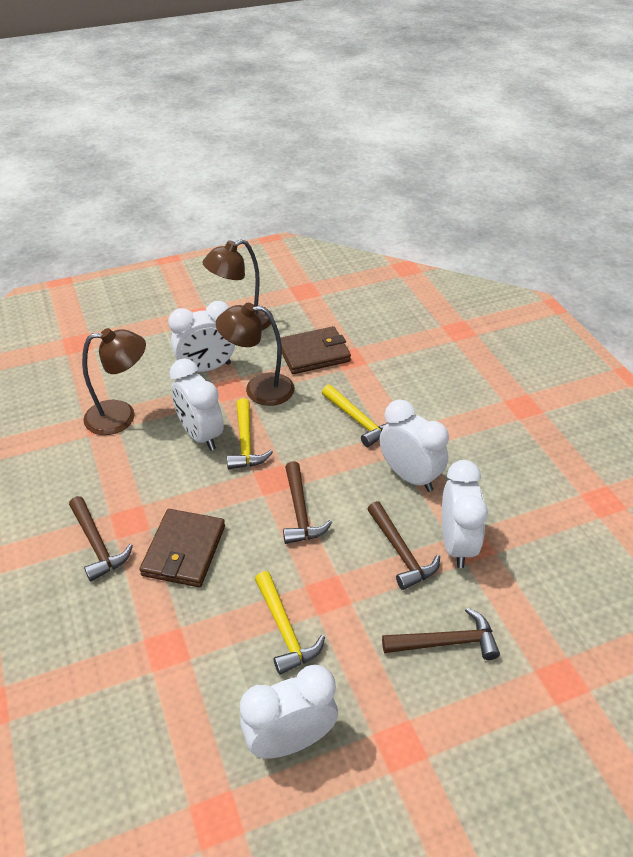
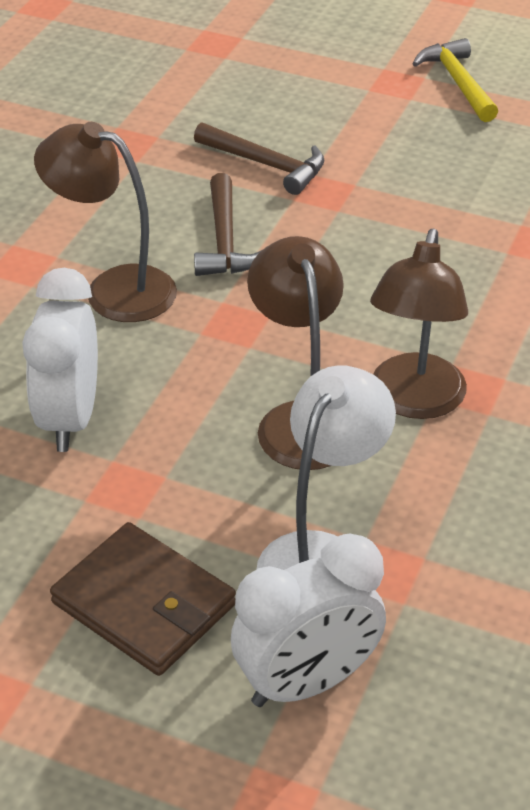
brown hammer: [69,496,133,581] [283,461,332,544] [368,501,440,590] [382,608,500,660] = 4 -> [194,122,324,195] [194,173,262,276] = 2
brown wallet: [139,509,225,587] [280,326,351,374] = 2 -> [50,522,236,676] = 1
white clock: [168,301,235,372] [169,358,224,451] [240,665,338,759] [380,400,449,492] [442,460,488,568] = 5 -> [23,268,98,452] [231,534,386,707] = 2
white lamp: none = 0 -> [257,365,396,570] = 1
yellow hammer: [227,398,273,469] [255,571,325,675] [322,384,388,447] = 3 -> [412,38,498,122] = 1

